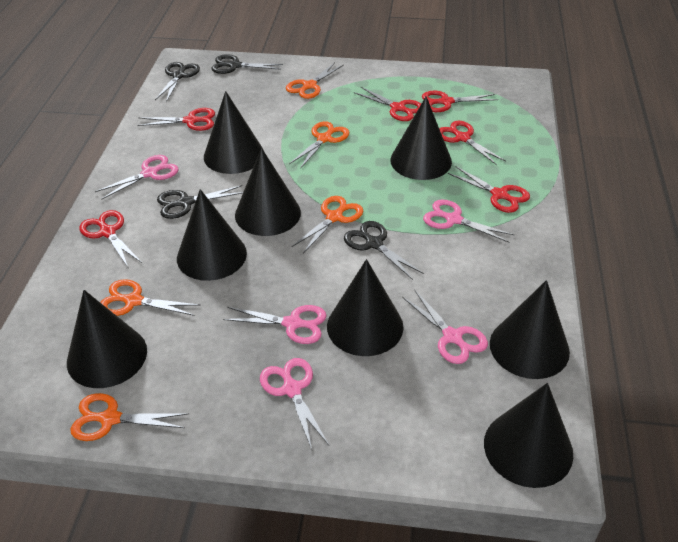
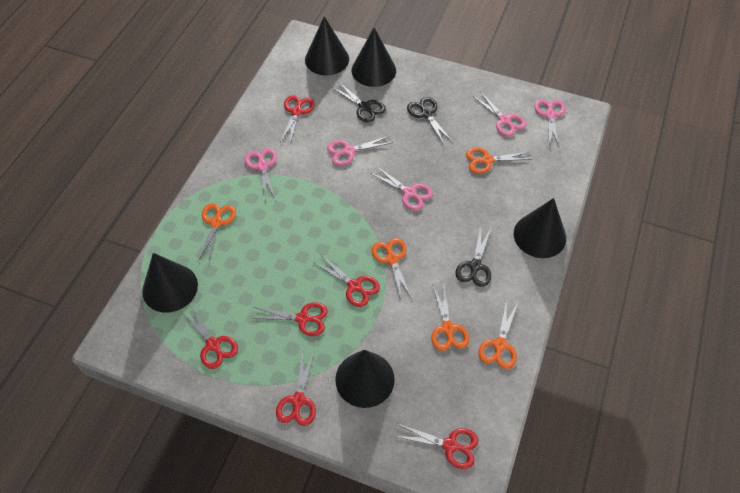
black cone: [67,290,147,388] [177,189,247,281] [204,91,264,174] [235,148,301,236] [327,259,404,356] [391,96,452,180] [484,383,573,488] [490,280,570,379] = 8 -> [142,253,198,313] [305,16,349,75] [335,350,395,408] [351,28,396,87] [514,198,566,258] = 5
black scissors: [155,62,200,102] [157,185,243,219] [211,54,283,74] [344,221,424,280] = 4 -> [333,83,386,122] [407,97,453,144] [455,226,491,287] = 3

